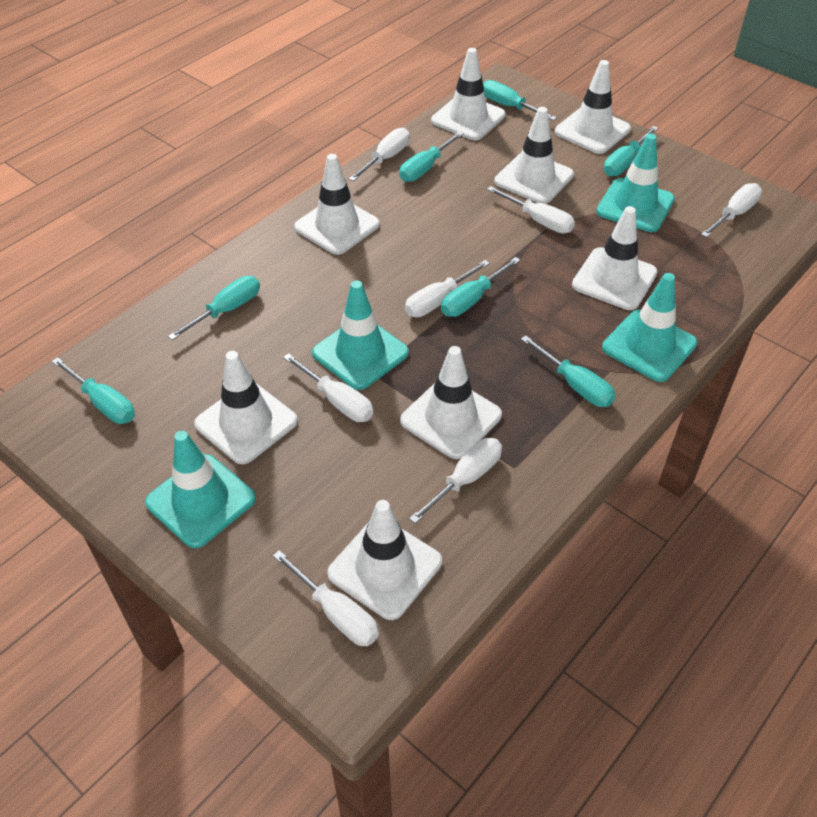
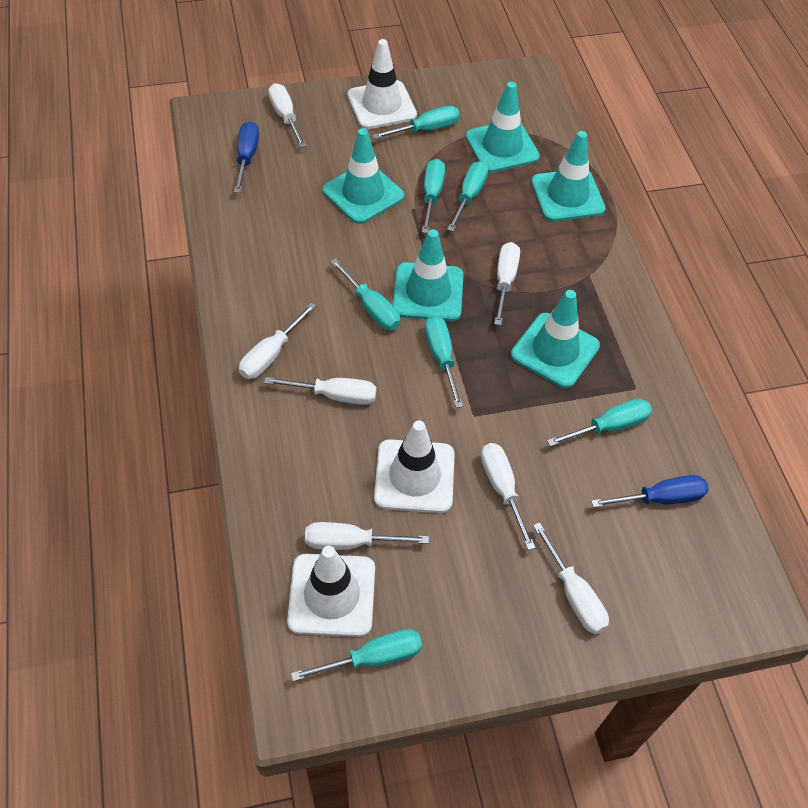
blue screwdriver: none = 0 -> [234,121,259,193] [591,475,709,508] = 2
turquoise traffic cone: [145,431,256,548] [312,280,409,390] [596,133,675,232] [602,273,697,382] = 4 -> [323,128,404,224] [393,229,464,321] [466,81,540,173] [511,290,600,388] [531,131,606,222] = 5
white traffic cone: [194,351,298,464] [294,154,380,255] [327,500,442,620] [400,346,502,459] [431,48,506,140] [495,107,574,204] [555,60,631,154] [572,206,658,310] = 8 -> [287,546,375,637] [347,39,417,129] [374,420,455,513] = 3

